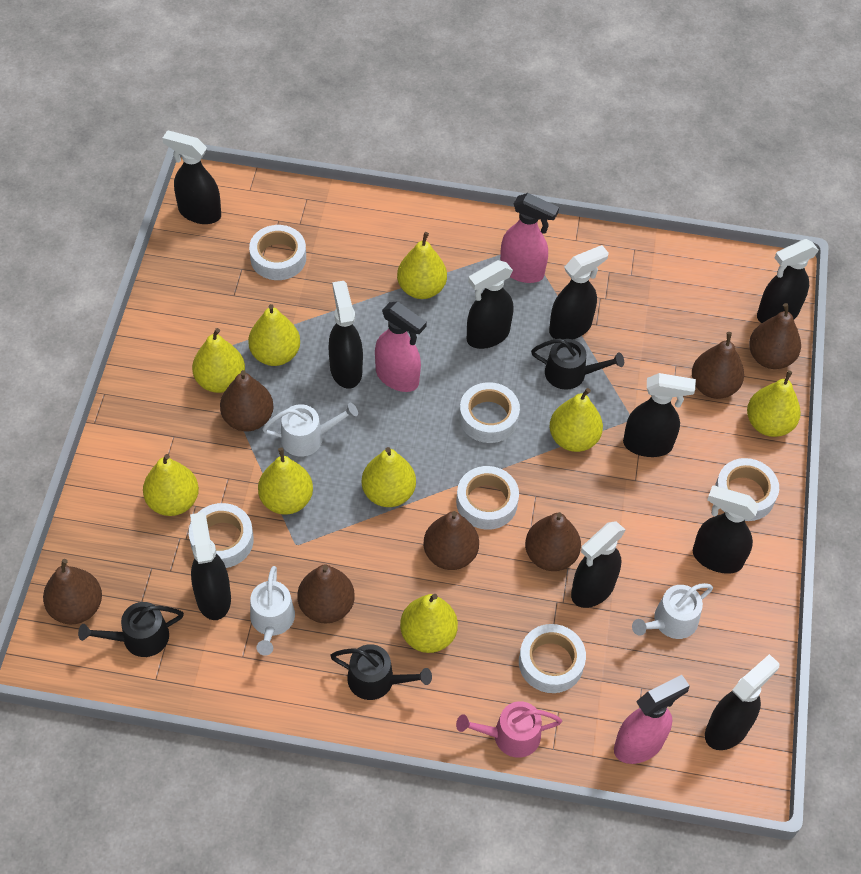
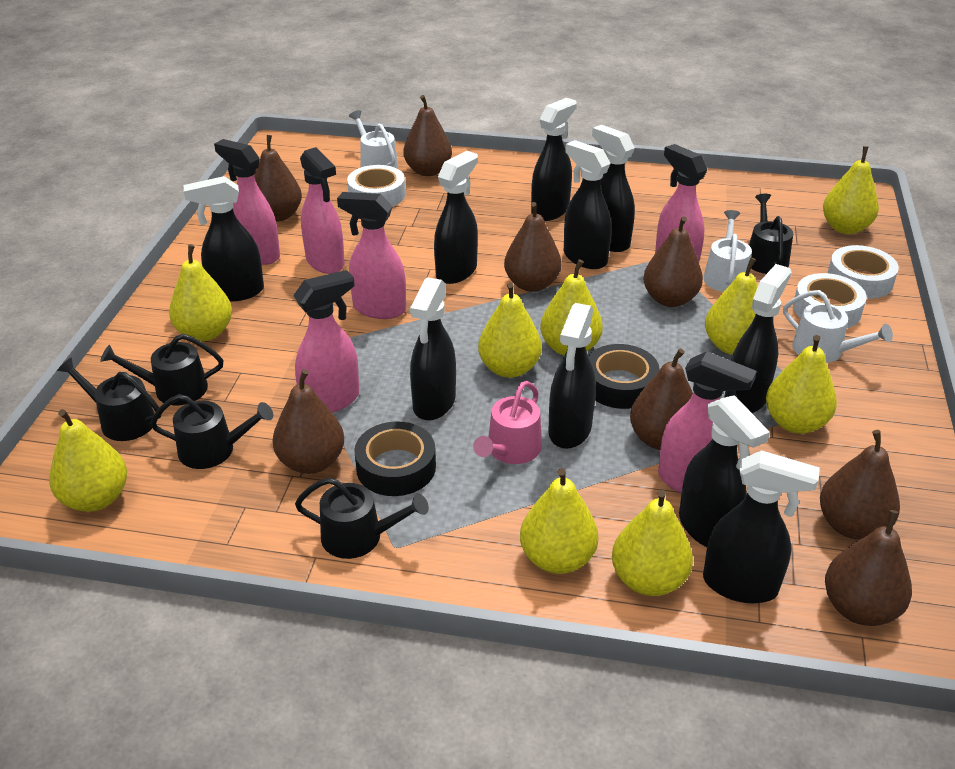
black tape: none = 0 -> [354,421,436,496] [588,344,660,409] = 2
black watering can: [78,602,184,657] [330,644,432,700] [531,338,624,390] = 3 -> [57,357,161,441] [100,334,223,405] [150,394,273,469] [295,477,429,559] [749,194,793,274] = 5
brown pear: [43,559,102,624] [220,370,274,431] [298,565,355,624] [423,511,479,570] [525,512,581,571] [692,332,744,399] [749,303,801,369] = 7 -> [254,135,302,222] [273,369,344,474] [403,95,452,176] [504,202,562,292] [630,348,693,450] [643,216,703,307] [820,430,900,540] [825,510,912,626] = 8
pink spray bottle: [375,301,427,392] [500,193,559,283] [614,675,690,764] = 3 -> [214,139,280,265] [293,270,359,413] [300,147,345,274] [337,192,406,319] [655,144,707,262] [658,351,757,494] = 6
white tape: [189,503,254,568] [249,225,306,280] [456,466,519,530] [459,382,520,443] [519,624,586,693] [715,458,779,521] = 6 -> [347,165,405,206] [793,273,867,328] [828,245,899,299] = 3

